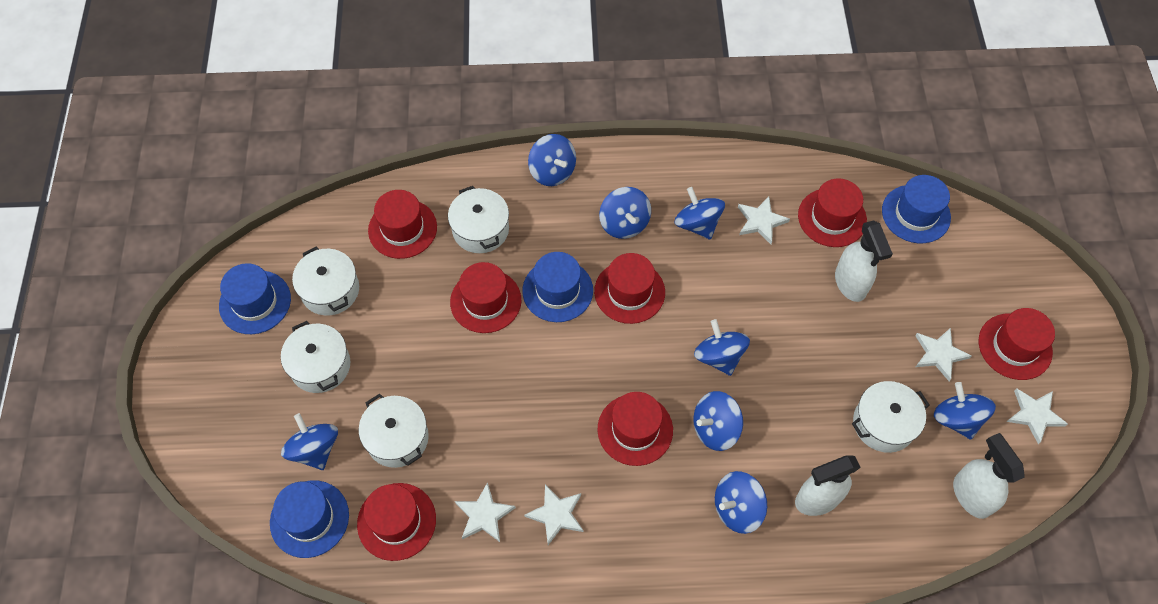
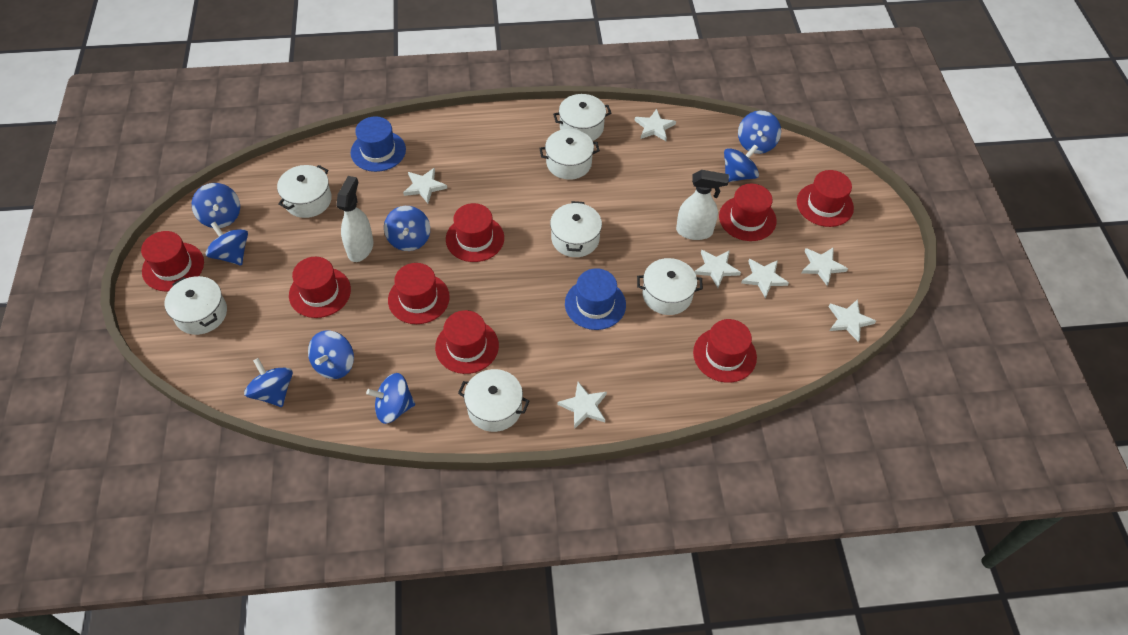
blue hat: [219,263,291,334] [270,480,349,558] [522,252,593,322] [882,175,951,243] = 4 -> [351,116,406,172] [565,268,626,330] = 2
red hat: [357,483,436,561] [368,190,437,259] [450,262,521,333] [594,253,665,324] [597,392,673,466] [798,178,867,247] [979,308,1055,380] = 7 -> [141,231,204,291] [289,257,351,318] [388,263,450,324] [435,310,499,374] [446,203,504,262] [693,319,757,383] [719,184,777,241] [797,170,854,227] = 8
white pot: [281,321,350,393] [292,246,359,316] [359,394,429,468] [448,186,509,253] [852,381,929,453] = 5 -> [165,276,227,335] [277,165,332,218] [458,369,529,432] [539,129,600,180] [550,201,602,257] [553,94,612,141] [637,258,703,315] = 7
white spray bottle: [795,455,861,516] [835,221,893,302] [953,433,1025,519] = 3 -> [336,176,373,262] [676,170,729,240] = 2
white star: [455,482,516,542] [524,484,583,545] [738,197,790,244] [915,328,971,381] [1007,388,1068,444] = 5 -> [403,168,447,203] [557,382,607,429] [635,109,676,141] [694,250,741,288] [741,259,789,299] [801,247,848,286] [828,299,876,342] = 7

